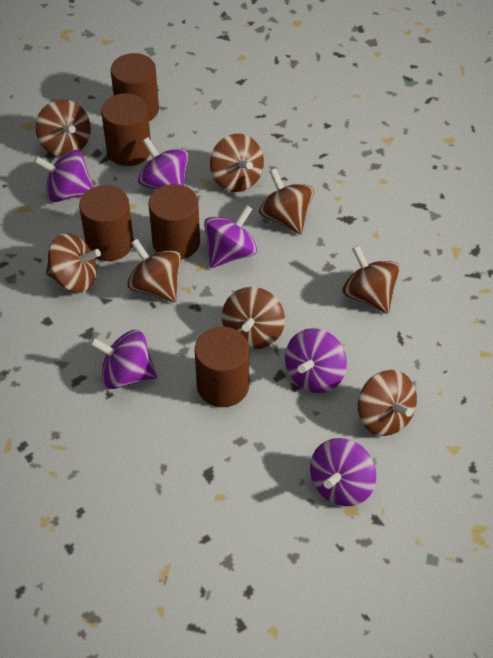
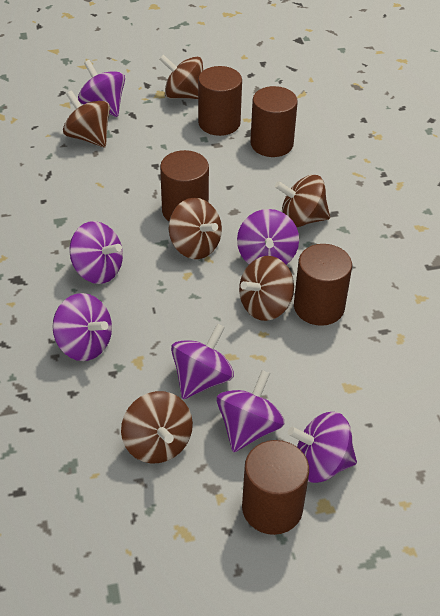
brown spinning top: [36,99,91,156] [46,233,101,293] [127,239,181,302] [210,134,264,192] [222,287,285,349] [259,168,314,235] [343,245,400,314] [358,370,417,436] = 8 -> [63,90,110,147] [121,391,193,463] [159,55,203,99] [169,198,222,259] [239,256,294,321] [275,175,330,227] = 6
purple spinning top: [34,150,94,202] [90,330,157,389] [138,137,189,190] [204,205,257,268] [285,328,347,393] [310,438,376,506] = 6 -> [52,293,112,361] [69,221,123,284] [78,60,125,117] [171,324,234,399] [217,370,284,452] [237,209,299,265] [288,412,357,483] = 7

